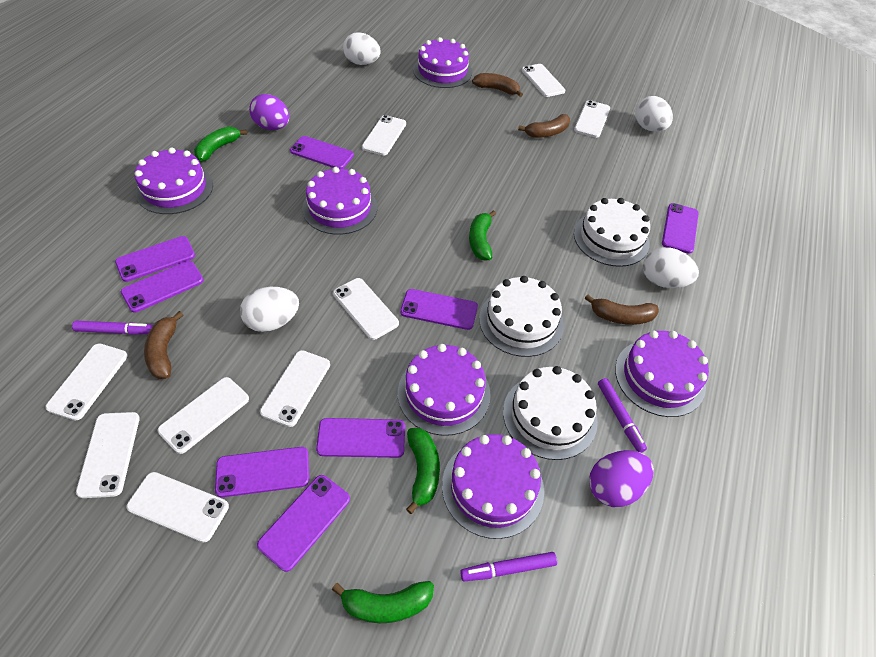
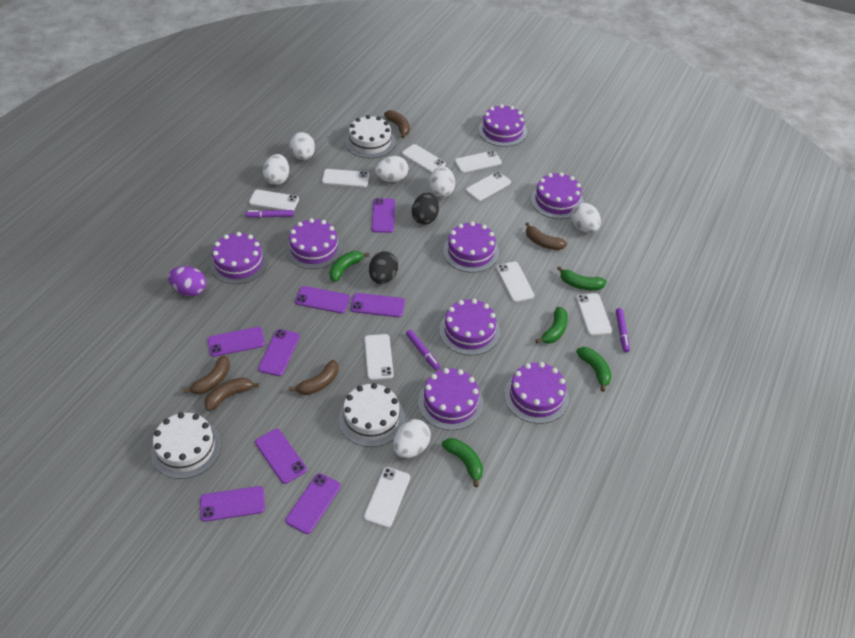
black egg: none = 0 -> [369,251,398,284] [412,193,439,225] = 2
brown banana: [144,311,183,379] [472,73,523,97] [518,114,570,138] [585,295,659,325] = 4 -> [183,355,230,394] [204,377,259,411] [289,360,338,395] [384,110,410,138] [526,222,567,250] = 5
green banana: [194,126,247,161] [332,581,434,623] [406,428,440,514] [469,210,496,260] = 4 -> [329,251,369,282] [442,438,483,487] [535,307,568,344] [557,266,607,290] [576,347,612,392] = 5
purple cake: [135,148,213,214] [302,167,377,235] [398,344,491,436] [413,37,472,88] [442,434,544,539] [615,331,709,417] = 6 -> [210,232,268,284] [286,218,343,269] [418,368,483,430] [439,299,500,355] [443,222,499,273] [478,104,527,147] [504,362,569,424] [531,172,584,219] = 8
purple egg: [249,94,289,130] [589,450,654,507] = 2 -> [168,266,206,297] = 1
white egg: [240,287,299,332] [343,32,381,65] [635,96,673,132] [643,247,699,288] = 4 -> [263,154,289,185] [289,132,315,160] [375,156,408,182] [393,419,431,458] [429,166,455,197] [571,203,601,233] = 6

